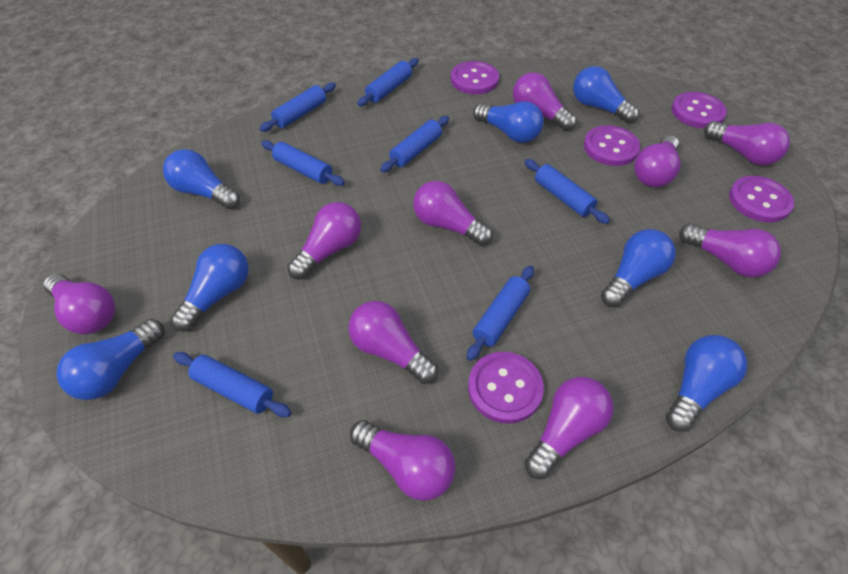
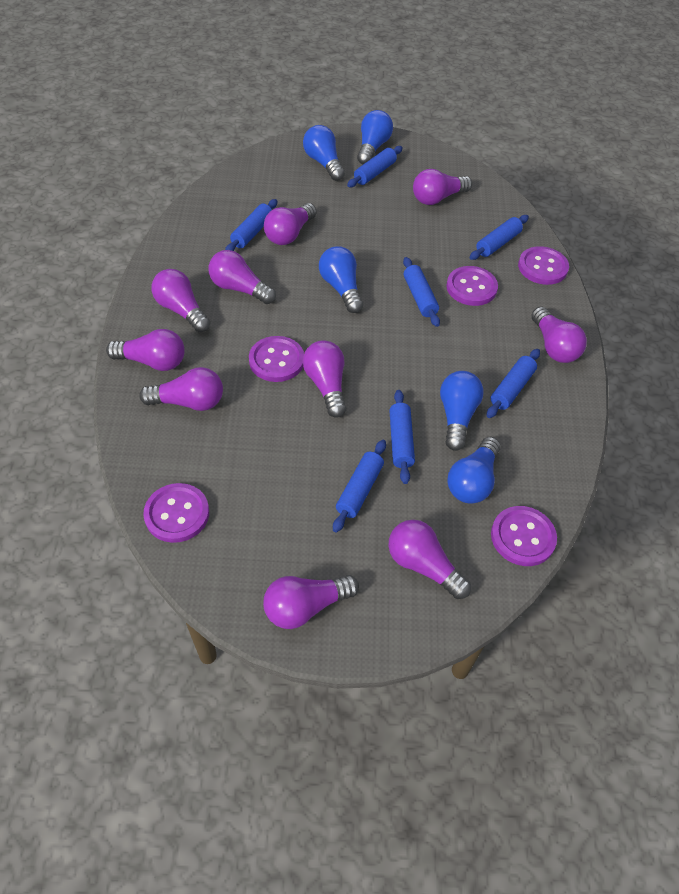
blue light bulb: [56,319,164,400] [163,149,240,209] [170,244,249,332] [473,101,544,143] [573,66,639,123] [601,229,676,308] [666,335,747,432] = 7 -> [303,125,345,181] [319,246,363,313] [357,110,393,164] [440,371,484,451] [447,437,501,504] = 5

